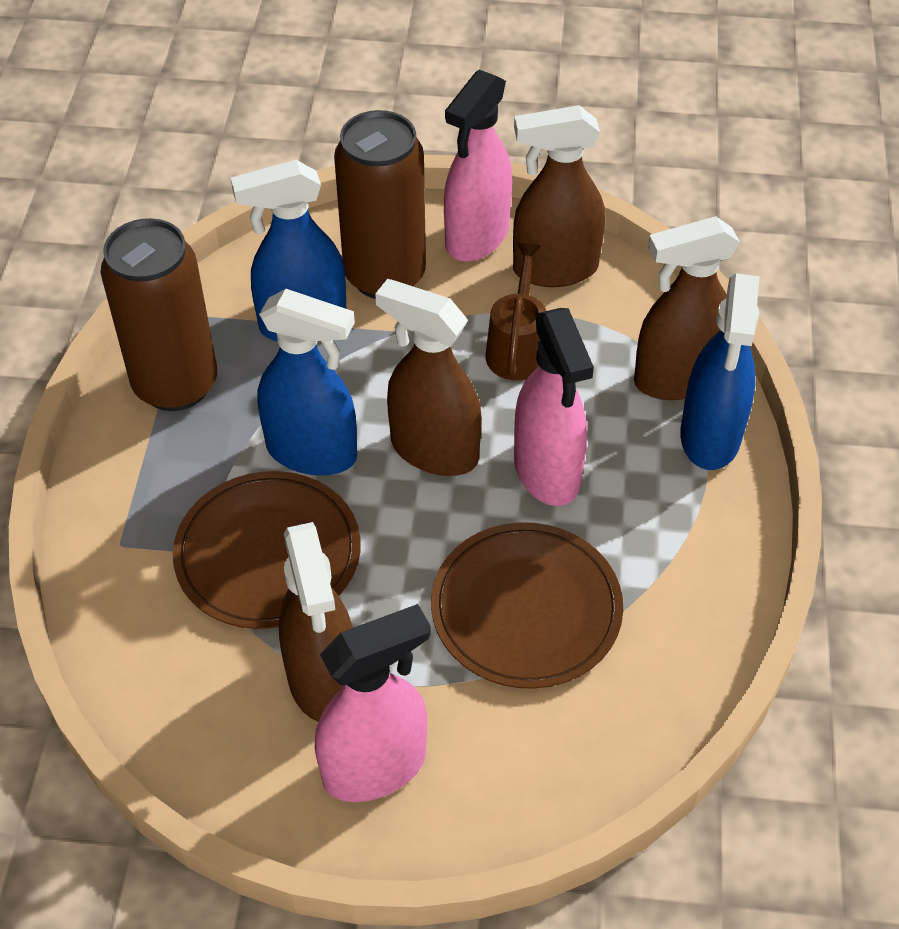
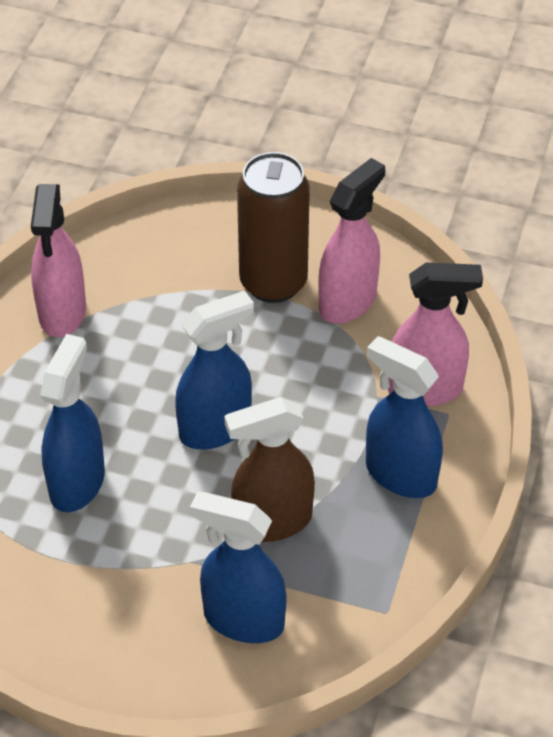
blue spray bottle: [231,160,346,341] [257,289,357,476] [680,273,760,470] = 3 -> [40,334,105,512] [175,291,254,449] [190,491,287,643] [366,336,443,498] = 4
brown can: [101,218,217,411] [334,110,426,299] = 2 -> [237,152,310,303] = 1
brown plate: [173,471,361,629] [431,522,623,689] = 2 -> none = 0
brown spray bottle: [279,522,353,722] [375,279,482,476] [513,105,605,287] [634,217,740,400] = 4 -> [224,397,315,542] = 1
brown watering can: [486,243,546,381] = 1 -> none = 0

